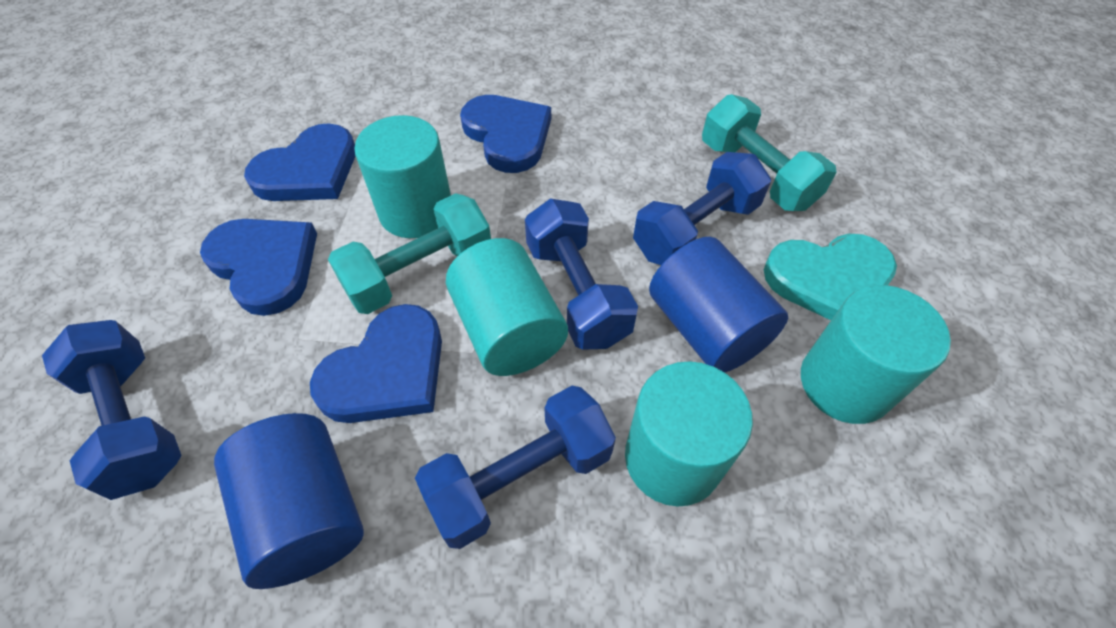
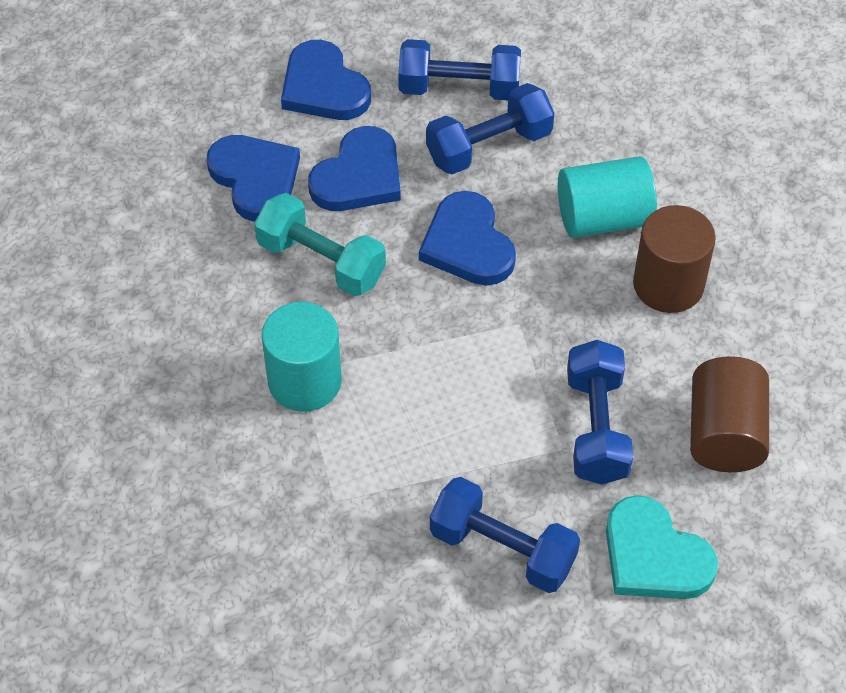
blue cylinder: [214,413,364,589] [649,237,788,372] = 2 -> none = 0
brown cylinder: none = 0 -> [633,205,716,313] [690,356,769,472] = 2
turquoise cylinder: [354,115,451,238] [446,238,568,376] [625,361,753,506] [801,285,951,424] = 4 -> [262,302,342,412] [558,156,657,238] = 2
turquoise dumbbell: [328,193,491,314] [702,94,836,211] = 2 -> [254,193,386,296] = 1

